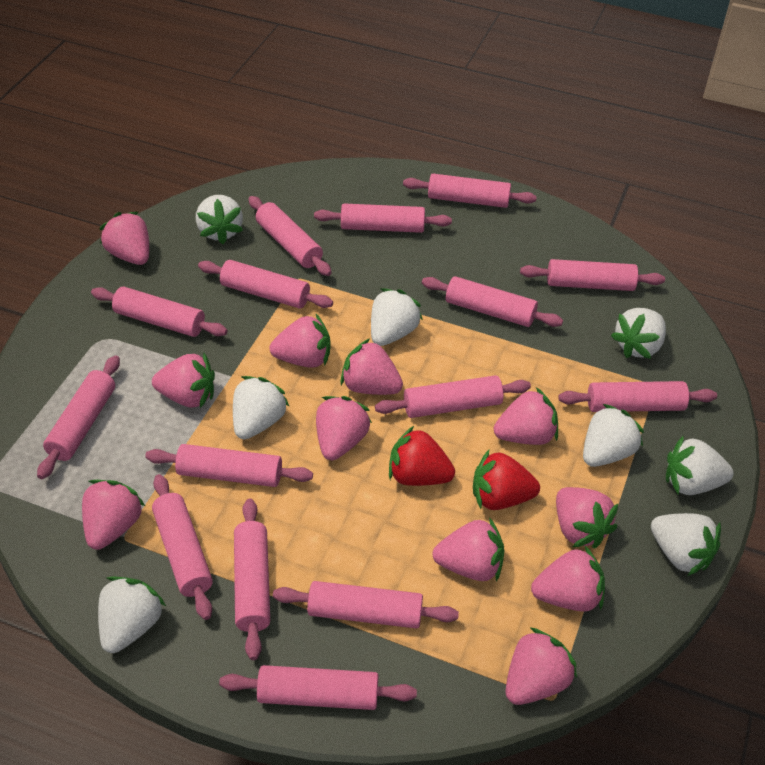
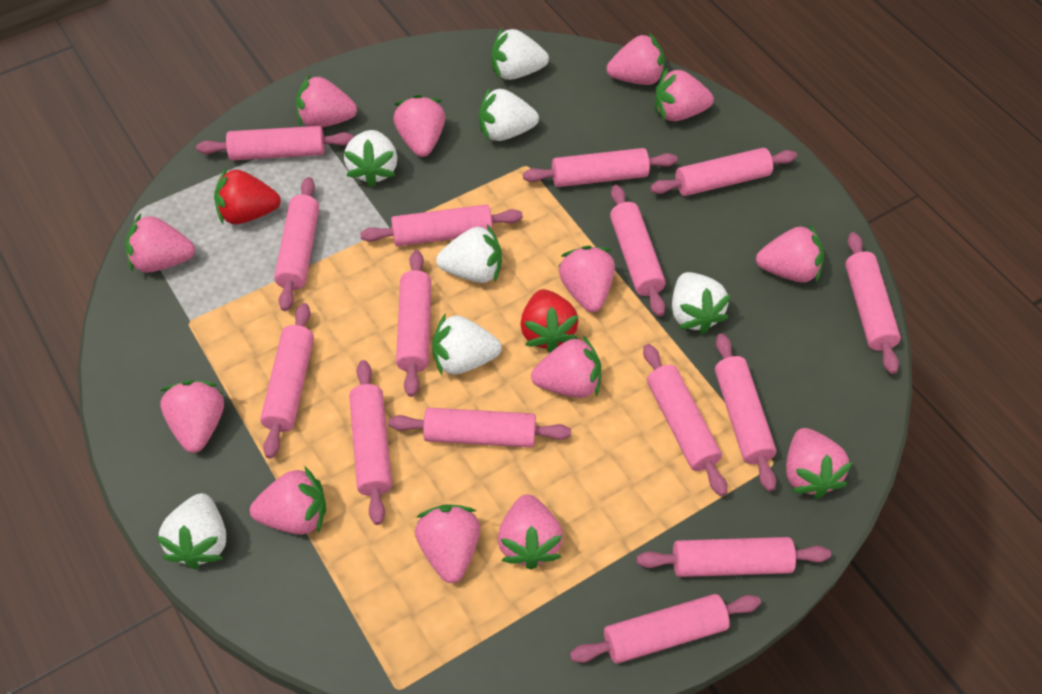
pink strawberry: [82,480,146,550] [99,212,149,265] [152,353,215,408] [270,314,331,368] [316,396,372,460] [340,339,403,395] [433,517,504,582] [494,387,558,445] [506,628,577,705] [531,545,605,612] [556,487,618,549] = 11 -> [125,214,195,273] [160,380,224,453] [250,467,326,535] [296,74,357,127] [393,94,445,157] [415,504,480,583] [498,494,563,570] [531,335,601,398] [559,246,615,312] [607,32,665,85] [655,68,714,121] [756,225,824,283] [786,428,853,499] = 13
white strawberry: [98,577,166,653] [196,195,243,244] [233,376,290,439] [371,289,423,346] [583,404,644,467] [611,308,666,359] [651,513,721,576] [666,436,734,495] = 8 -> [156,493,226,569] [344,130,397,187] [432,313,502,375] [436,224,502,283] [479,87,539,141] [491,28,549,80] [672,272,731,335] = 7

